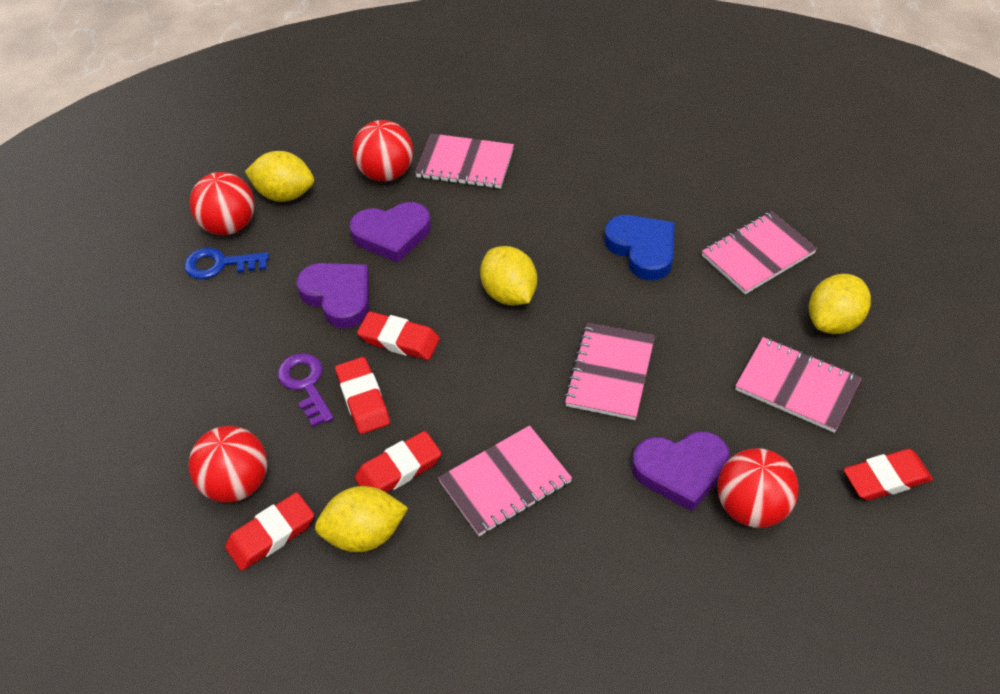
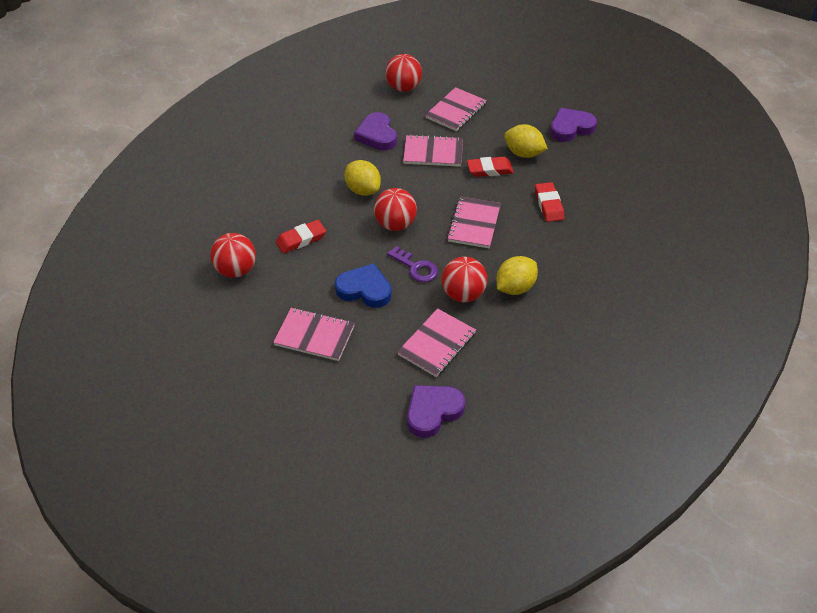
blue key: [184,248,269,279] = 1 -> none = 0
red eraser: [225,492,314,571] [335,357,390,434] [355,431,441,493] [357,311,440,360] [843,449,933,501] = 5 -> [276,220,326,254] [467,157,514,177] [535,182,565,222] = 3
yellow lemon: [245,151,314,202] [315,486,408,552] [480,246,537,306] [809,274,871,334] = 4 -> [345,160,381,196] [497,256,538,295] [504,124,548,158] = 3

